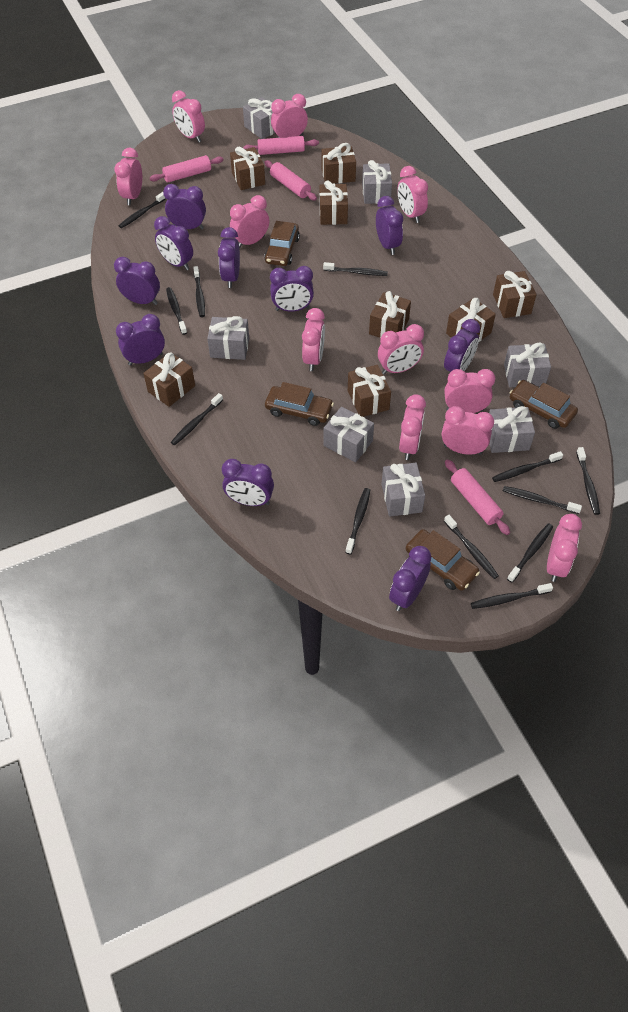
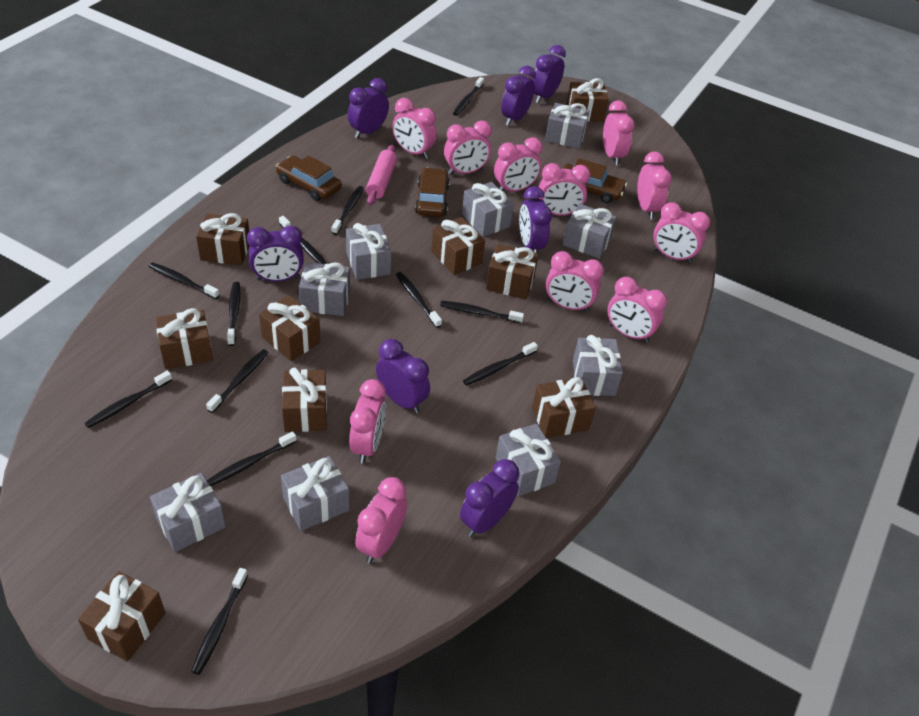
brown car: [264,221,300,266] [265,382,334,426] [406,529,480,591] [510,380,578,429] = 4 -> [276,155,342,201] [415,167,450,217] [563,158,627,203] = 3
brown gift: [143,352,195,407] [230,147,265,190] [320,180,348,225] [321,143,356,184] [348,365,391,417] [369,291,411,338] [446,298,496,342] [493,271,536,318] = 8 -> [78,571,165,662] [155,308,213,369] [196,213,249,265] [259,295,321,361] [282,367,327,432] [431,217,485,275] [486,244,538,300] [532,377,596,438] [566,78,609,122] = 9
grey gift: [207,316,249,360] [243,97,275,139] [324,407,374,462] [362,160,392,204] [382,463,425,517] [489,406,535,453] [504,342,551,387] = 7 -> [150,473,226,552] [281,456,349,531] [299,262,350,316] [346,223,391,280] [462,182,514,237] [496,424,561,496] [545,103,590,149] [563,204,617,259] [573,335,623,396] = 9
pink rolling pin: [150,155,224,183] [243,136,319,155] [264,160,317,201] [445,460,510,535] = 4 -> [366,145,397,205] = 1
purple clock: [114,257,160,305] [116,314,165,366] [154,216,193,270] [163,184,206,230] [218,227,240,288] [222,459,274,506] [270,266,314,312] [376,196,403,255] [389,546,431,611] [444,319,480,372] = 10 -> [247,226,304,281] [347,78,389,138] [376,339,430,414] [460,459,519,537] [501,65,536,126] [519,186,552,254] [532,45,566,103] = 7

